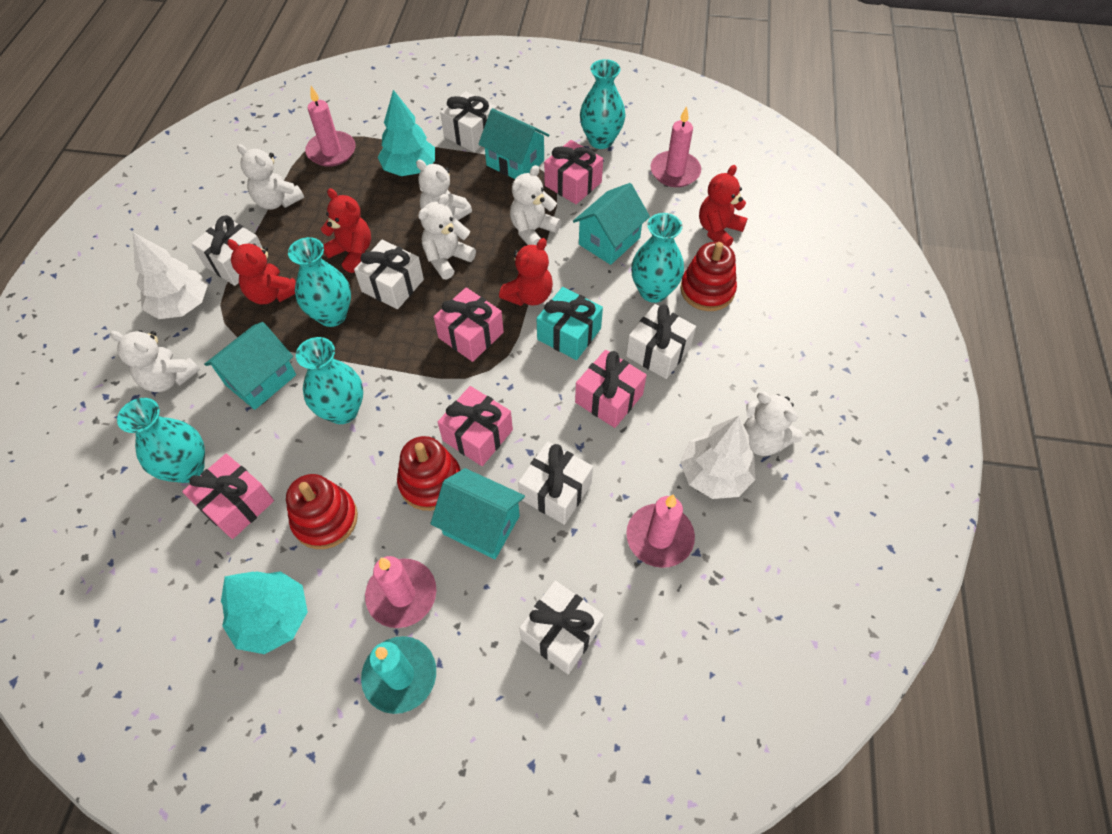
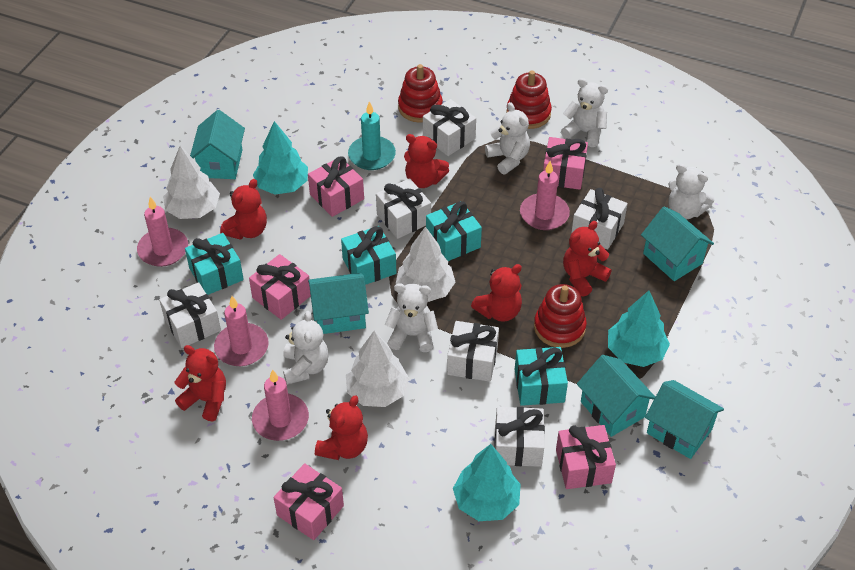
red teddy bear: [228,239,296,304] [321,189,371,273] [499,238,553,306] [699,165,748,247] = 4 -> [175,345,226,421] [220,179,267,240] [315,395,368,460] [404,134,449,188] [471,264,522,322] [563,221,611,297] = 6
turquoise gift: [536,287,603,360] = 1 -> [185,233,244,295] [341,226,397,285] [426,201,482,261] [515,347,568,406] = 4
turquoise house: [204,322,296,410] [430,468,525,559] [478,108,550,179] [573,183,650,265] = 4 -> [190,110,245,179] [308,273,369,334] [577,355,655,437] [641,206,714,281] [645,380,724,459] = 5
turquoise tree: [221,571,308,654] [378,90,435,176] = 2 -> [253,121,308,195] [453,444,521,521] [608,291,670,367] = 3
turquoise vase: [117,398,205,483] [288,237,351,327] [296,337,363,424] [580,59,625,149] [631,213,684,303] = 5 -> none = 0
white teddy bear: [110,330,200,392] [237,144,304,210] [416,159,472,220] [418,194,476,280] [510,165,561,245] [744,391,803,456] = 6 -> [283,311,329,385] [385,283,438,352] [485,102,530,174] [561,78,608,147] [668,164,714,219] = 5
white tree: [133,232,208,319] [680,416,755,499] = 2 -> [163,146,220,219] [346,331,409,407] [396,227,455,302] = 3

